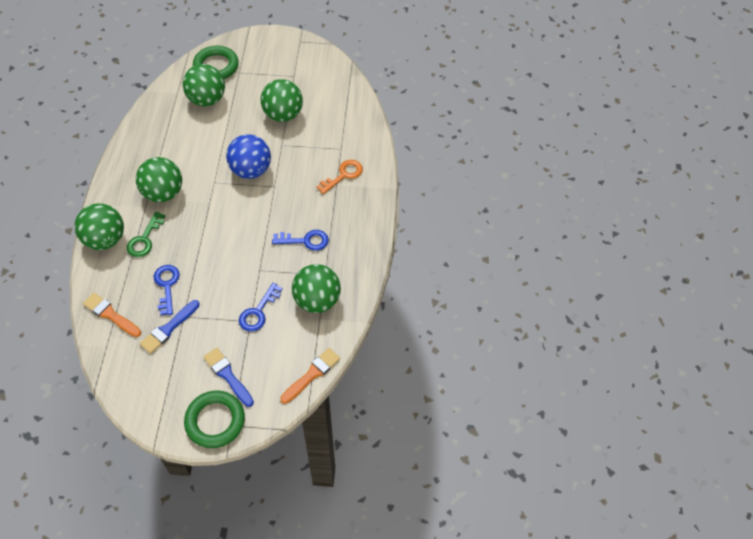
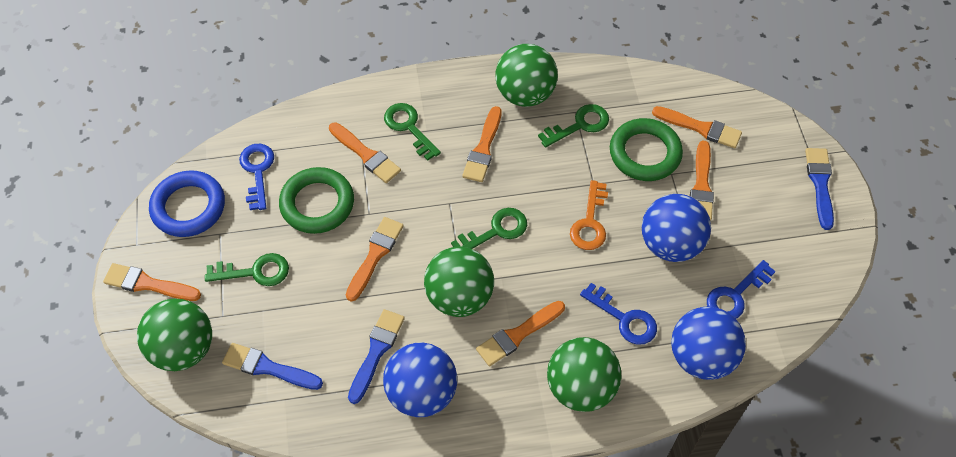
blue ball: [226,134,271,179] = 1 -> [383,343,457,417] [642,194,711,262] [671,307,746,380] = 3
blue brush: [140,300,200,354] [203,348,254,407] = 2 -> [222,343,323,390] [348,309,405,404] [805,148,834,230] = 3
blue ring: none = 0 -> [149,170,225,237] = 1
green ball: [75,203,124,250] [136,157,182,202] [183,64,225,107] [260,79,303,122] [292,264,341,313] = 5 -> [137,299,212,371] [424,247,494,317] [495,44,558,107] [547,337,621,412] = 4
green key: [127,212,165,257] = 1 -> [205,253,289,286] [384,103,441,161] [451,208,527,249] [538,104,609,148] = 4
orange brush: [83,293,141,337] [280,348,340,404] = 2 -> [103,263,201,301] [329,122,401,183] [346,217,404,302] [462,106,502,182] [476,301,565,366] [652,106,742,148] [690,140,714,221] = 7

